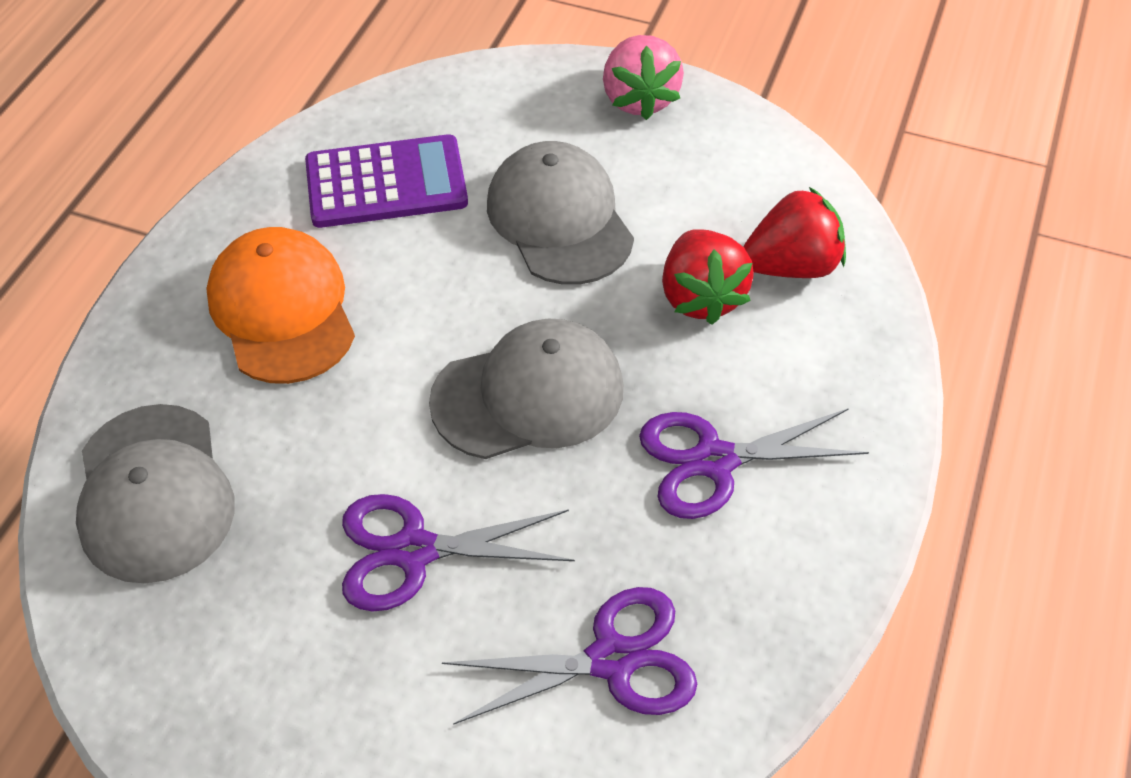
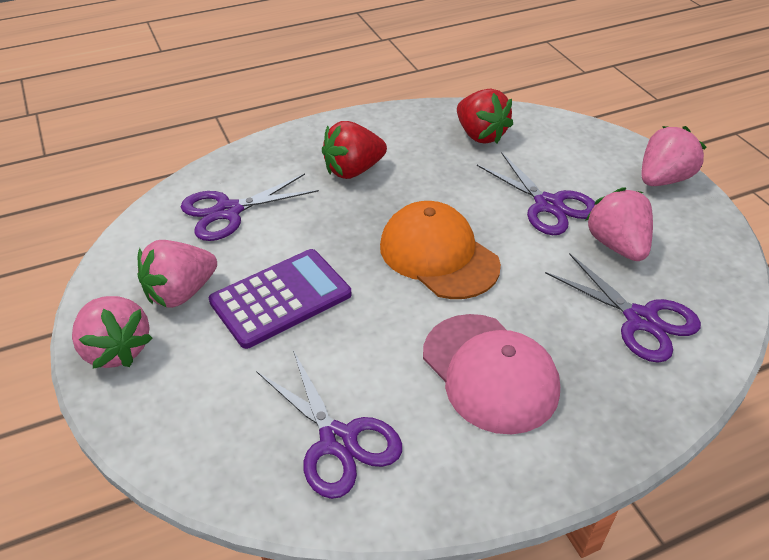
grey cap: [76,404,235,583] [429,319,623,459] [487,141,634,285] = 3 -> none = 0
pink cap: none = 0 -> [423,314,560,434] = 1
pink strawberry: [603,35,684,120] = 1 -> [72,296,152,369] [137,240,217,308] [585,187,653,261] [642,126,706,186] = 4
purple scissors: [342,494,575,612] [442,587,697,725] [639,408,869,519] = 3 -> [181,174,319,241] [256,350,402,499] [477,152,595,235] [545,253,701,363] = 4

